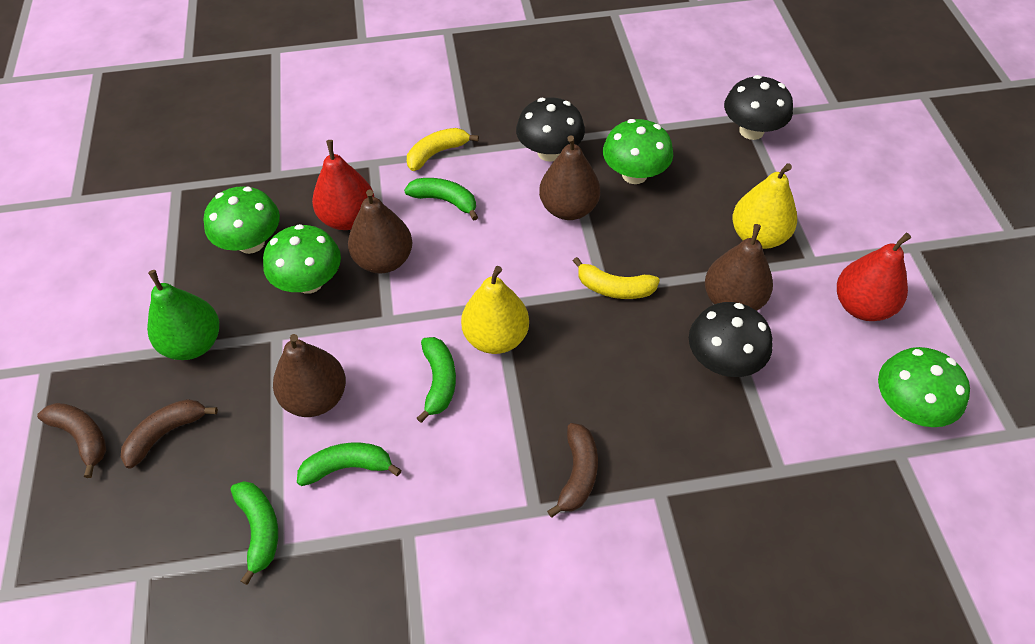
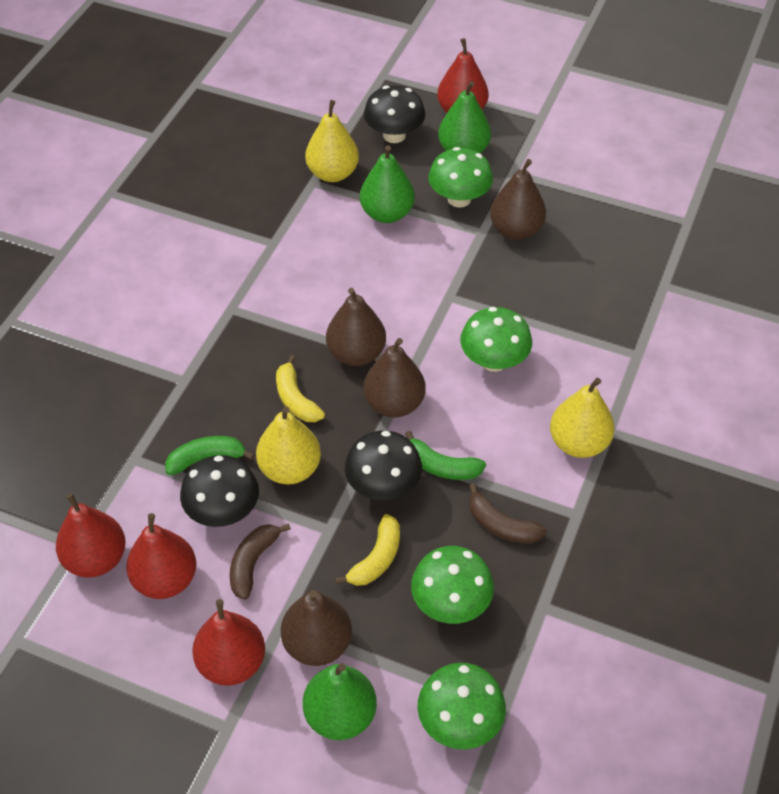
brown banana: [37,403,106,478] [121,399,218,469] [547,423,598,517] = 3 -> [230,523,291,600] [469,483,547,544] = 2
green banana: [230,481,278,585] [297,442,401,486] [404,178,478,221] [417,337,456,423] = 4 -> [165,436,255,475] [405,431,486,480] = 2
green pear: [147,270,219,360] = 1 -> [303,663,377,740] [360,145,415,223] [438,81,491,154] = 3
red pear: [312,140,374,230] [837,233,911,321] = 2 -> [56,493,126,578] [126,513,197,599] [192,599,265,686] [437,38,489,113] = 4
yellow pear: [461,266,529,354] [732,163,797,249] = 2 -> [256,407,321,484] [305,100,359,182] [550,378,614,458] = 3

